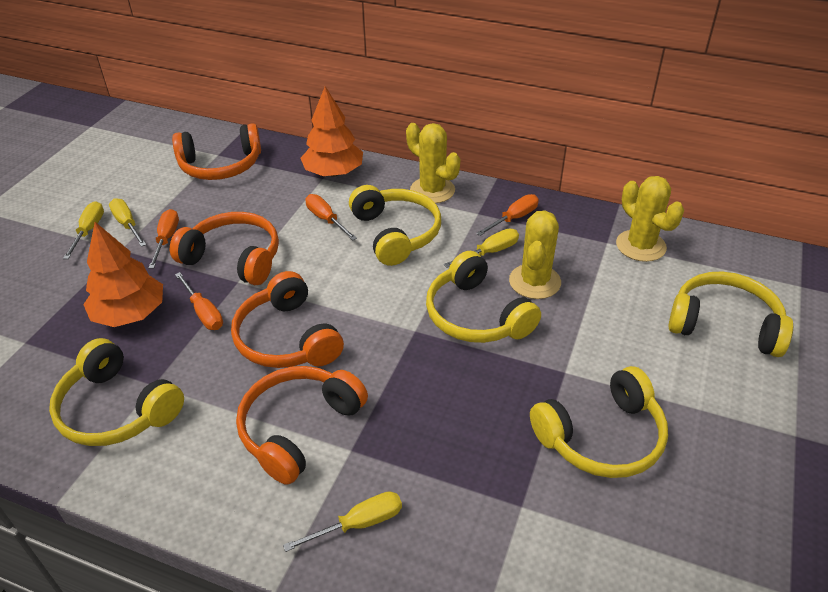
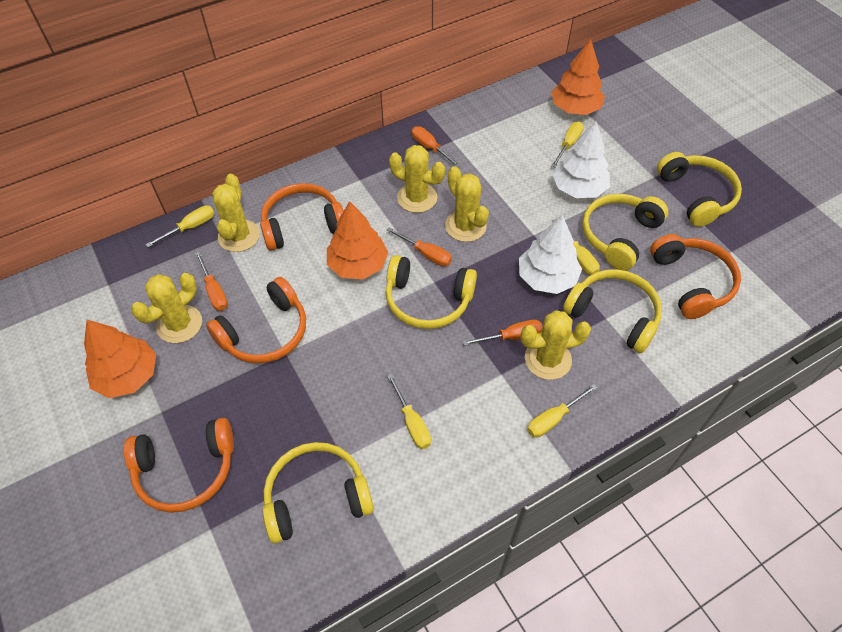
orange tree: [83,222,163,327] [301,86,363,177] = 2 -> [84,320,156,398] [327,201,389,279] [551,39,605,115] = 3
white tree: none = 0 -> [519,215,582,294] [552,121,610,198] = 2
yellow cactus: [406,123,460,203] [509,210,561,299] [616,176,684,262] = 3 -> [131,273,202,343] [212,174,260,252] [389,145,445,213] [445,166,489,242] [520,311,591,380] = 5
yellow screwdriver: [63,201,104,259] [109,198,146,247] [283,491,402,552] [444,229,519,268] = 4 -> [146,205,214,247] [387,374,431,449] [527,384,598,437] [551,121,584,168] [552,219,600,275] = 5

